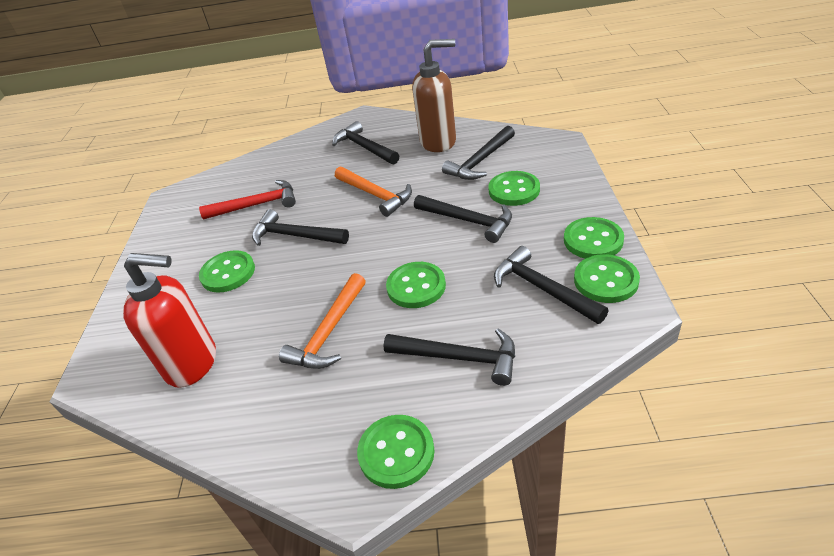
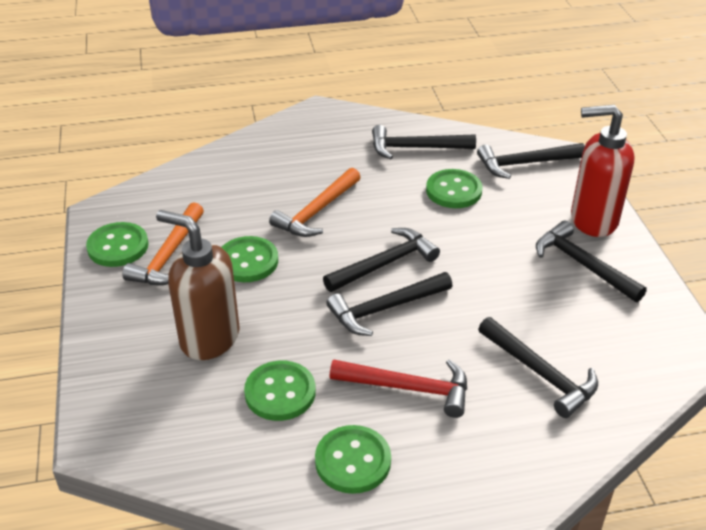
green button: [199,250,255,293] [357,415,435,489] [386,262,446,308] [488,171,540,206] [564,217,624,259] [574,254,640,303] = 6 -> [86,222,148,267] [221,236,278,282] [244,361,316,421] [315,425,391,494] [426,169,483,208] = 5

